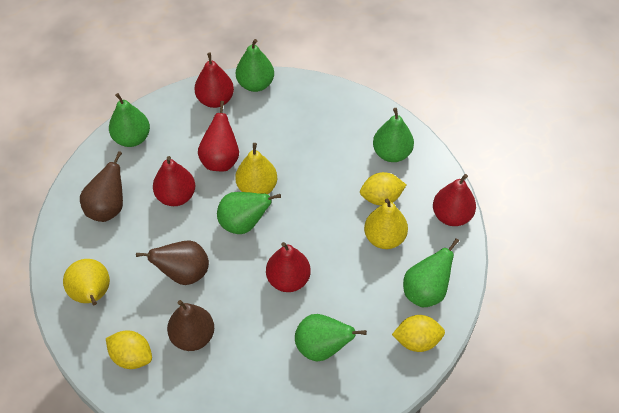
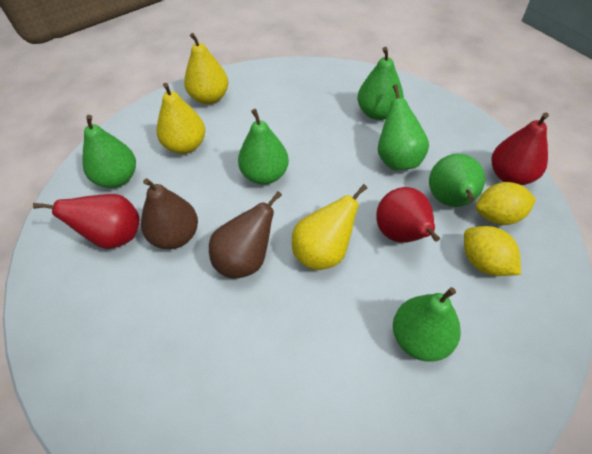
brown pear: [80,151,123,222] [136,240,209,285] [167,300,214,351] = 3 -> [141,178,198,249] [209,191,282,279] = 2
red pear: [153,156,195,206] [194,53,234,108] [198,101,239,171] [266,242,311,292] [433,174,476,226] = 5 -> [33,194,139,249] [376,187,440,243] [492,112,549,185] = 3
yellow lemon: [106,330,152,369] [360,172,406,205] [392,315,445,352] = 3 -> [464,226,521,276] [476,182,536,225] = 2

